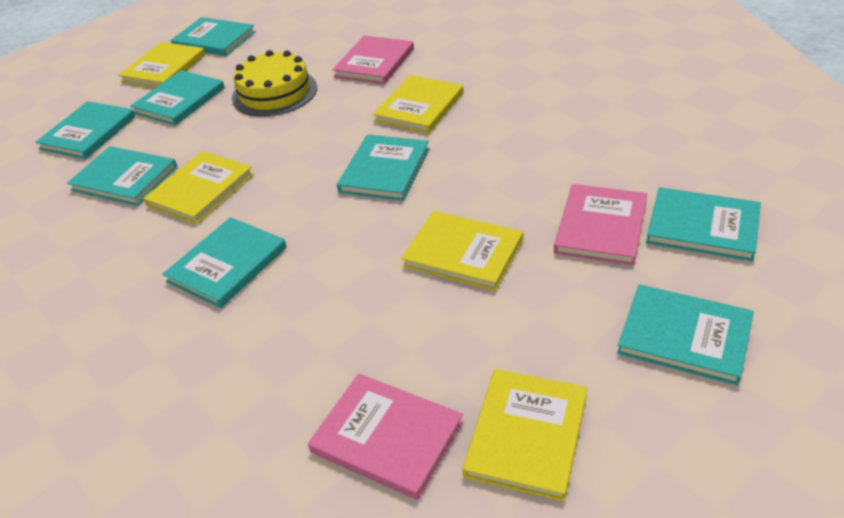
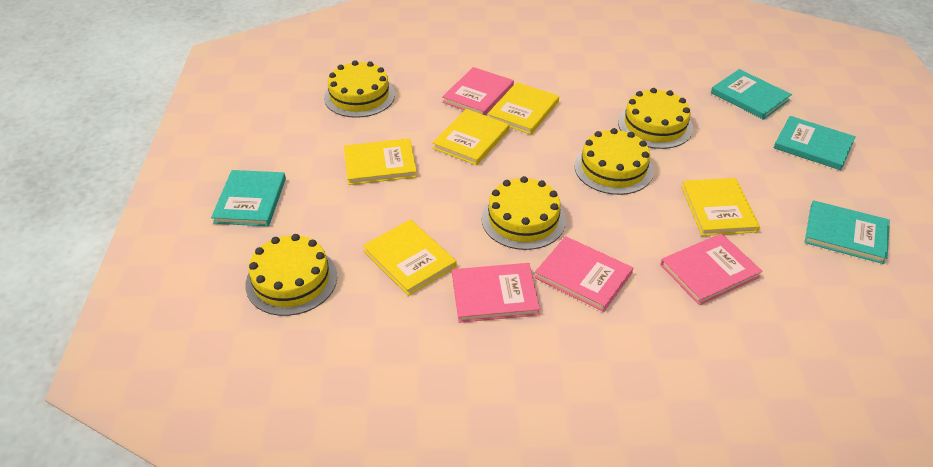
pink book: [308,374,463,500] [332,35,414,84] [554,184,647,266] = 3 -> [442,67,514,116] [452,263,540,323] [534,236,633,312] [660,233,763,305] = 4
turquoise book: [35,101,136,159] [67,146,177,206] [130,70,225,126] [163,217,287,308] [171,17,256,56] [337,134,430,201] [617,284,754,386] [646,187,761,261] = 8 -> [211,170,286,226] [711,69,792,120] [774,116,856,170] [805,200,890,264] = 4
yellow cake: [232,50,317,117] = 1 -> [245,234,337,316] [324,60,395,118] [482,176,566,250] [574,128,654,195] [618,88,693,149] = 5

